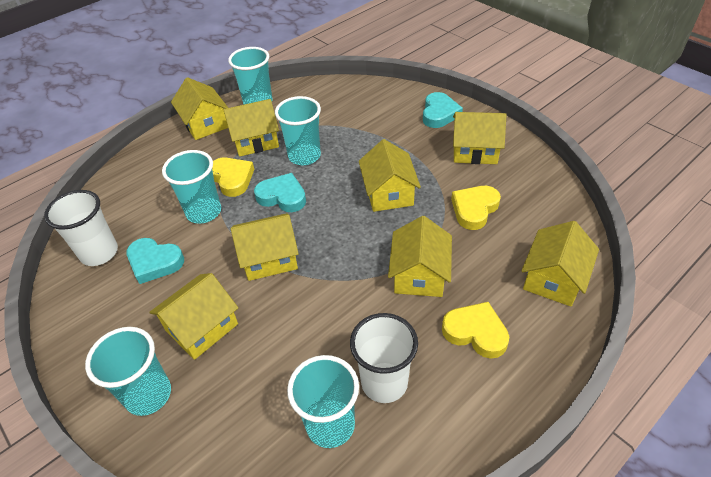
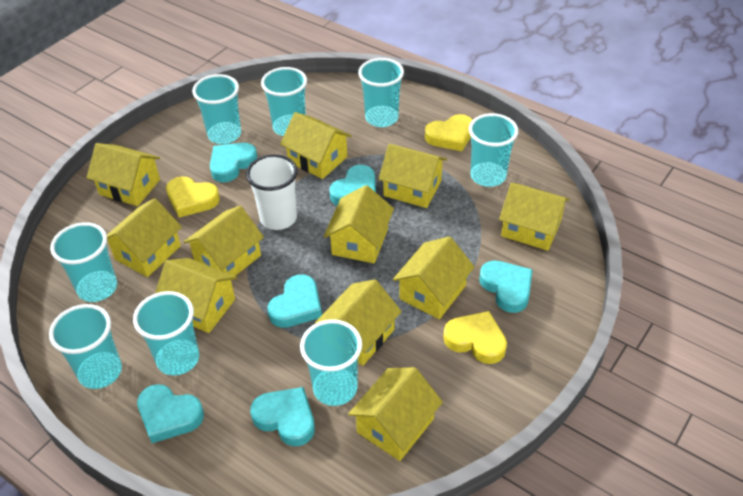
turquoise cup: [85,327,171,416] [162,150,221,224] [228,47,273,104] [275,96,321,165] [287,355,359,448] = 5 -> [49,304,122,389] [50,222,117,302] [133,291,199,375] [192,74,241,144] [261,67,307,136] [300,319,362,406] [358,58,404,127] [469,113,519,187] = 8
turquoise heart: [126,238,184,284] [254,173,306,212] [423,92,463,128] = 3 -> [137,384,204,443] [210,143,257,183] [250,387,315,446] [268,274,322,328] [329,165,376,205] [479,261,533,313] = 6
white cup: [44,190,118,266] [350,313,418,403] = 2 -> [246,154,298,230] = 1
yellow house: [149,273,238,360] [171,77,228,140] [224,99,279,157] [231,213,299,281] [359,139,421,212] [388,216,452,297] [453,112,506,164] [521,221,599,307] = 8 -> [87,143,160,206] [107,198,182,277] [155,258,237,333] [183,206,264,276] [280,112,352,179] [315,279,402,366] [324,185,394,263] [348,367,443,461] [379,144,447,208] [393,236,475,319] [499,183,570,251] = 11

